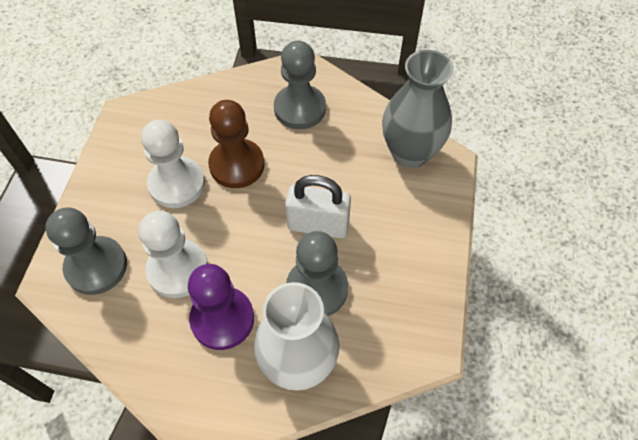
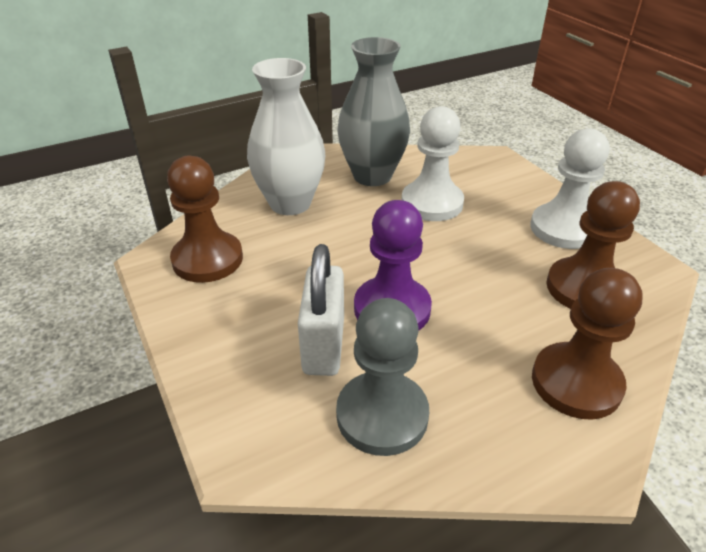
brown pawn: [208,100,264,188] = 1 -> [167,155,243,283] [532,268,643,420] [546,181,640,309] = 3
grey pawn: [45,207,127,295] [274,41,326,129] [286,231,348,316] = 3 -> [336,298,429,456] = 1

